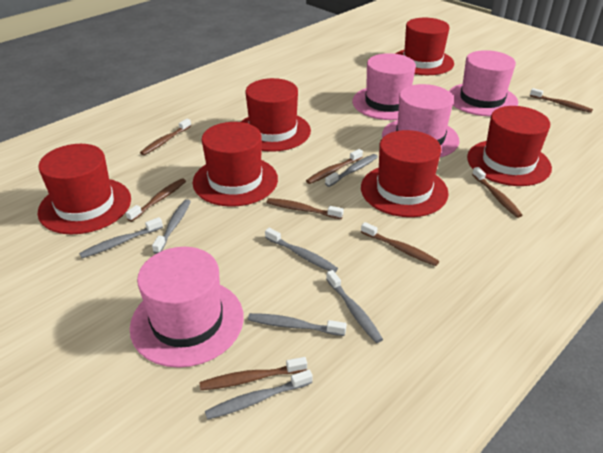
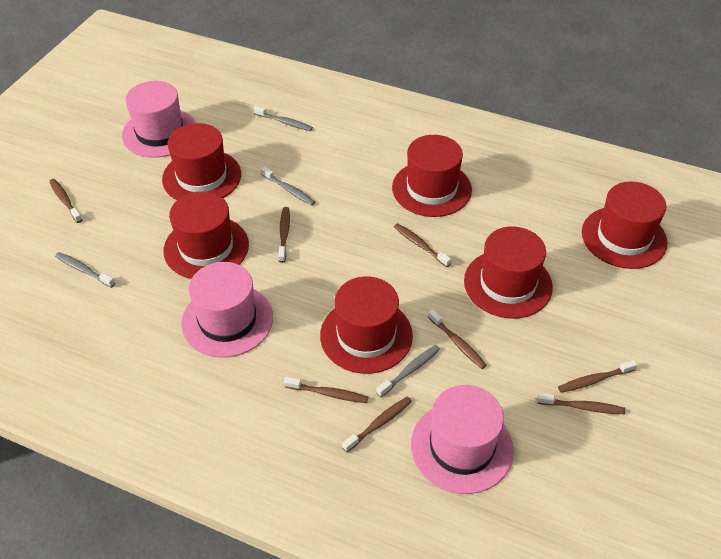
grey toothbrush: [79,217,163,258] [152,199,191,254] [205,370,313,420] [248,313,347,336] [265,228,338,272] [325,154,378,187] [326,270,383,343] = 7 -> [55,252,115,288] [254,106,313,131] [261,167,315,206] [376,345,440,397] = 4
pink hat: [130,247,244,368] [352,53,416,120] [382,84,459,157] [449,50,518,116] = 4 -> [122,81,196,158] [181,262,273,358] [411,385,514,494] = 3

